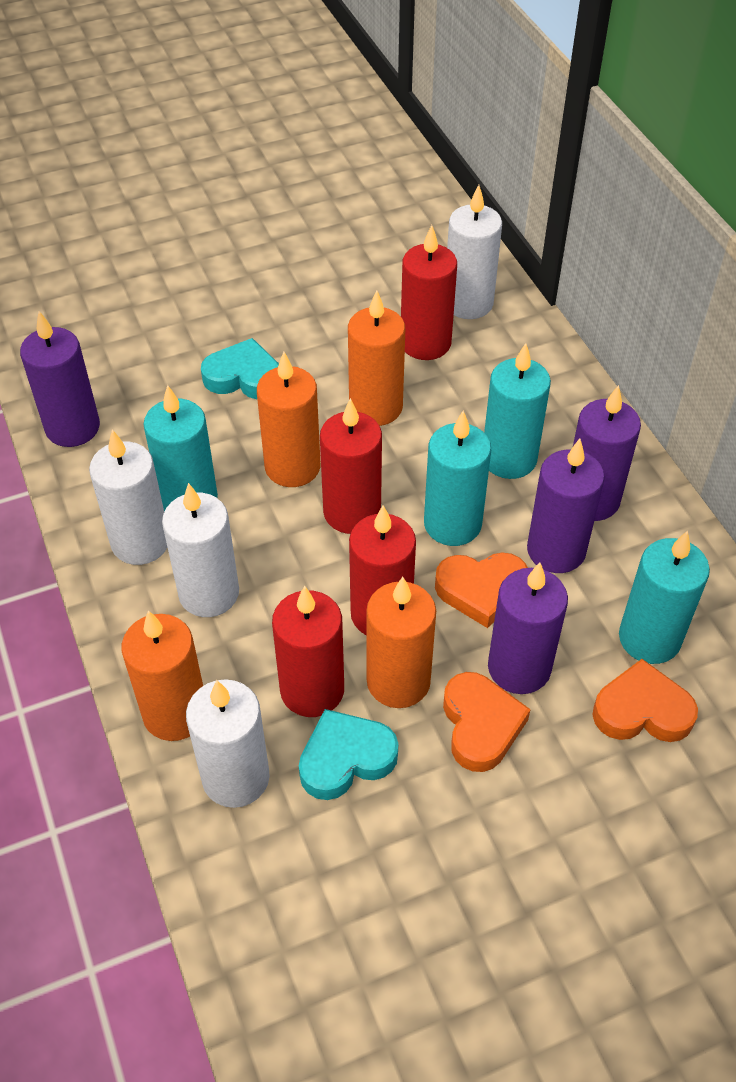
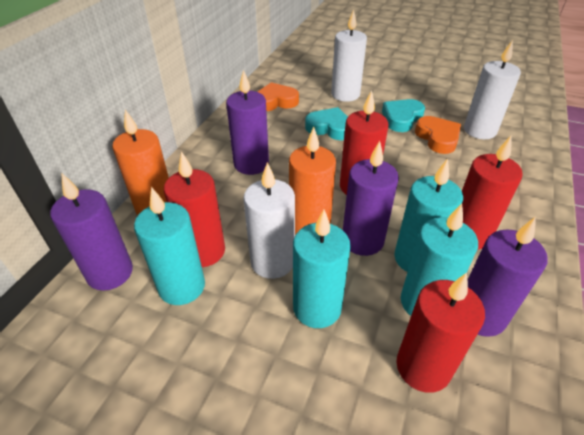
orange candle: [121,610,203,741] [257,352,321,487] [348,290,405,426] [366,577,436,708] = 4 -> [112,110,169,215] [289,127,336,235] = 2
orange heart: [435,552,528,628] [443,672,531,772] [592,659,698,742] = 3 -> [258,82,299,111] [415,116,461,154] = 2
white candle: [89,430,167,565] [162,483,239,617] [186,679,270,808] [447,185,502,319] = 4 -> [243,162,295,279] [331,10,367,102] [464,40,521,139] = 3

